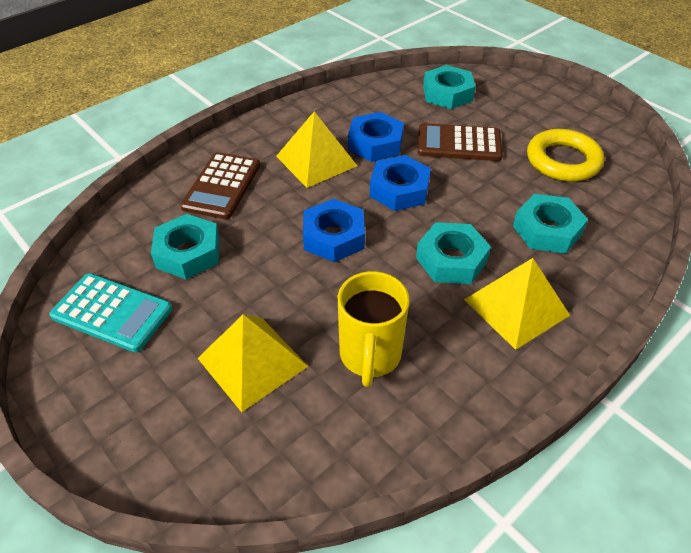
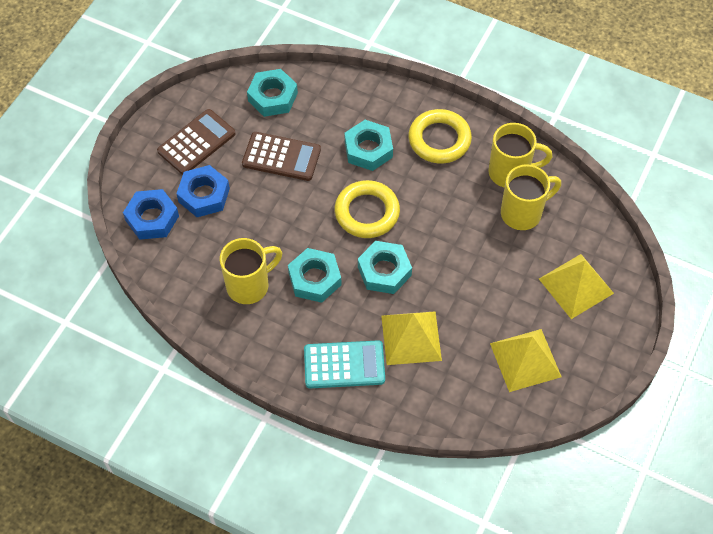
blue nut: [303,199,365,262] [348,112,404,162] [370,155,431,211] = 3 -> [123,189,179,240] [176,165,230,217] = 2
yellow mug: [338,271,409,387] = 1 -> [220,238,283,304] [489,123,552,188] [501,164,561,230] = 3
yellow ring: [527,129,604,182] = 1 -> [335,180,400,238] [409,109,472,164] = 2

